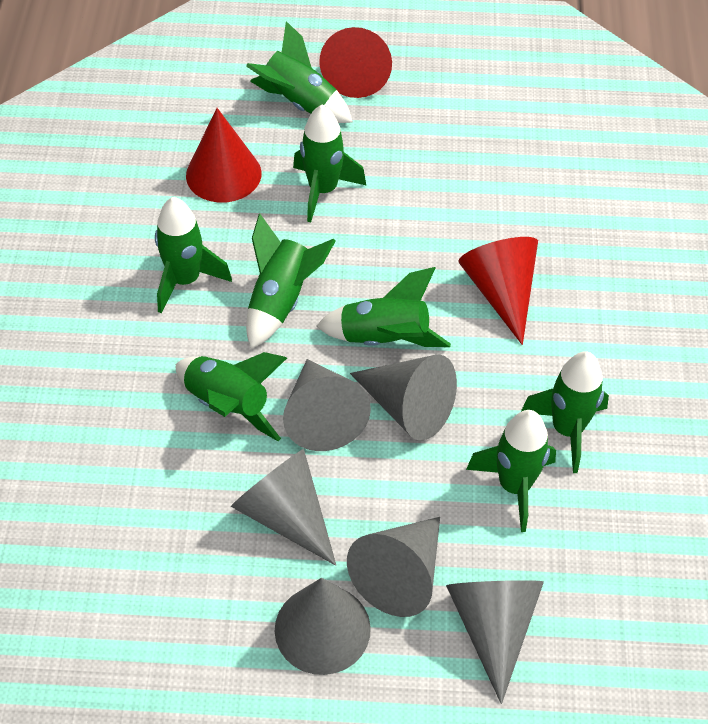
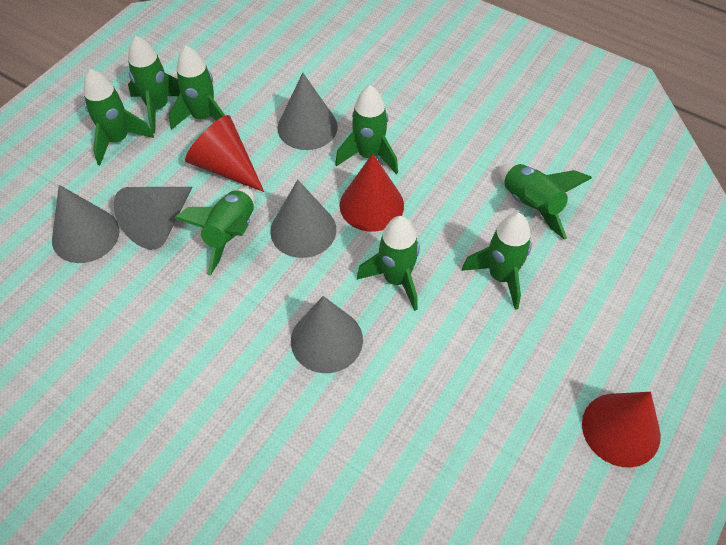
grey cone: [231,449,336,566] [275,578,371,675] [283,359,371,451] [347,517,440,617] [350,354,457,441] [446,580,544,704] = 6 -> [52,185,120,263] [114,187,192,250] [270,180,336,258] [277,73,338,150] [291,296,363,373] = 5

